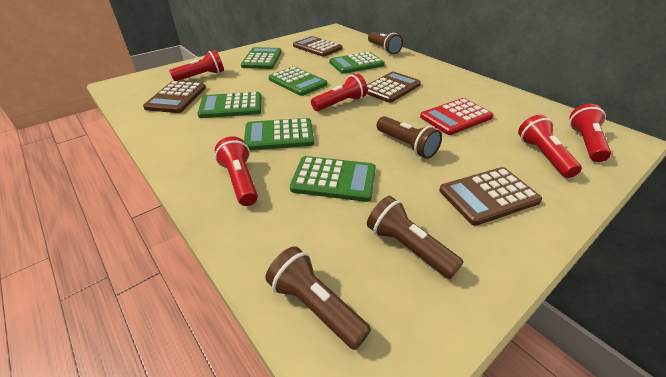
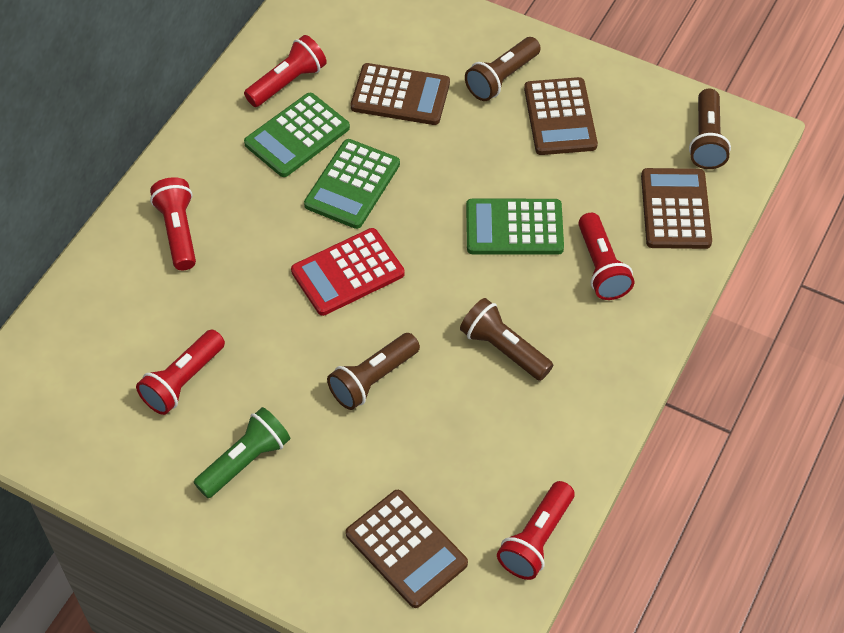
green calculator: [198,92,261,118] [241,47,282,69] [244,118,314,150] [268,67,327,96] [290,156,376,202] [329,52,385,74] = 6 -> [244,93,350,177] [304,139,400,229] [466,199,564,255] = 3
green flashlight: none = 0 -> [194,407,291,498] = 1

